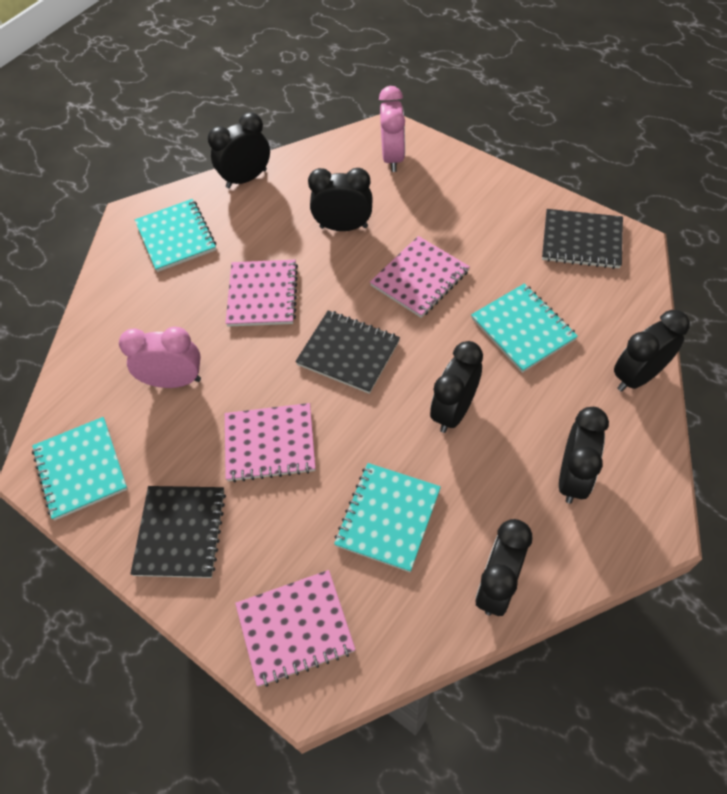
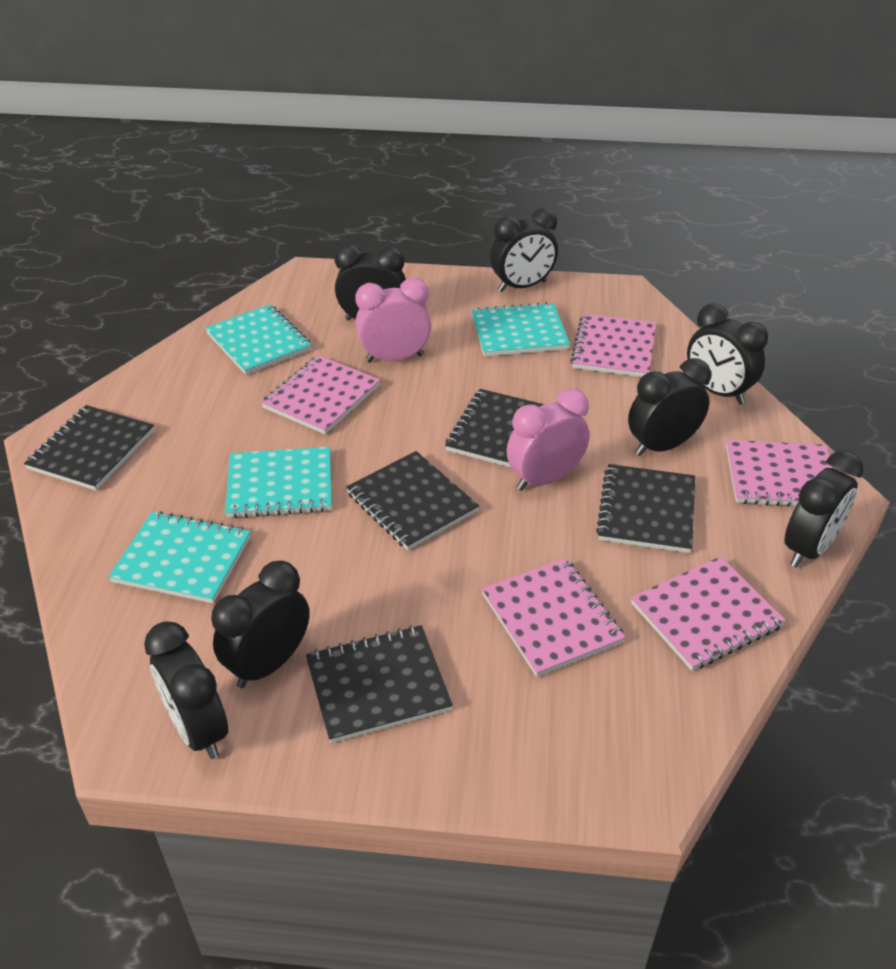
black clock: [208,112,270,188] [308,168,373,231] [430,341,483,433] [475,519,532,616] [559,407,609,503] [614,310,690,392] = 6 -> [144,621,228,759] [211,560,310,688] [334,244,406,321] [490,208,558,292] [628,358,711,456] [687,303,768,405] [784,450,864,568] = 7
black notebook: [130,486,226,578] [295,310,400,394] [542,209,623,269] = 3 -> [24,405,154,490] [306,625,453,743] [346,451,479,550] [445,389,545,468] [596,464,695,553] = 5
pink notebook: [225,403,316,482] [226,260,298,327] [235,570,356,687] [370,236,470,318] = 4 -> [261,355,380,434] [482,558,625,677] [570,314,656,377] [631,556,786,671] [726,440,833,507] = 5

